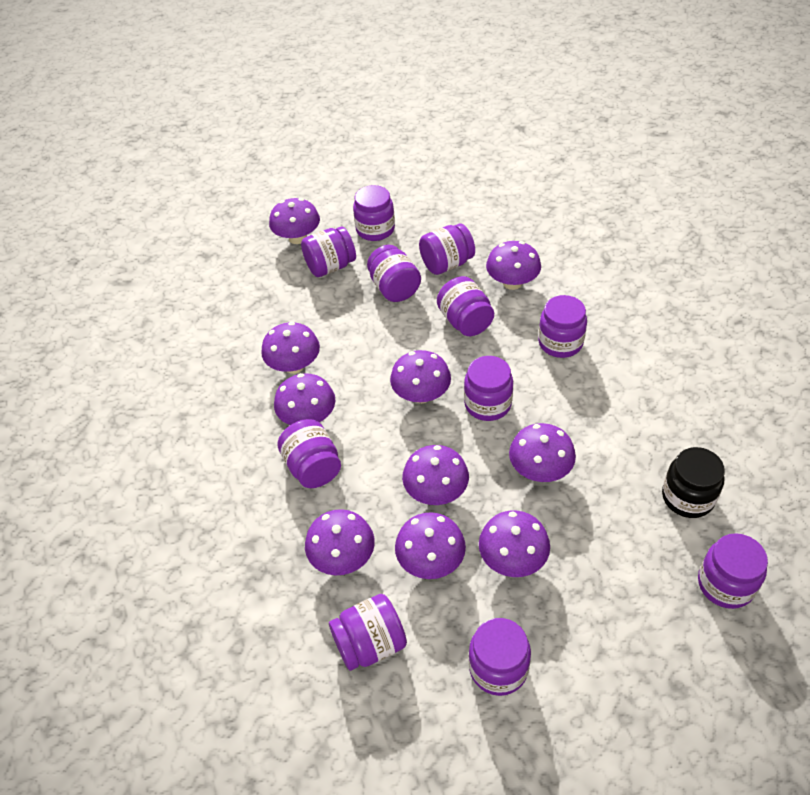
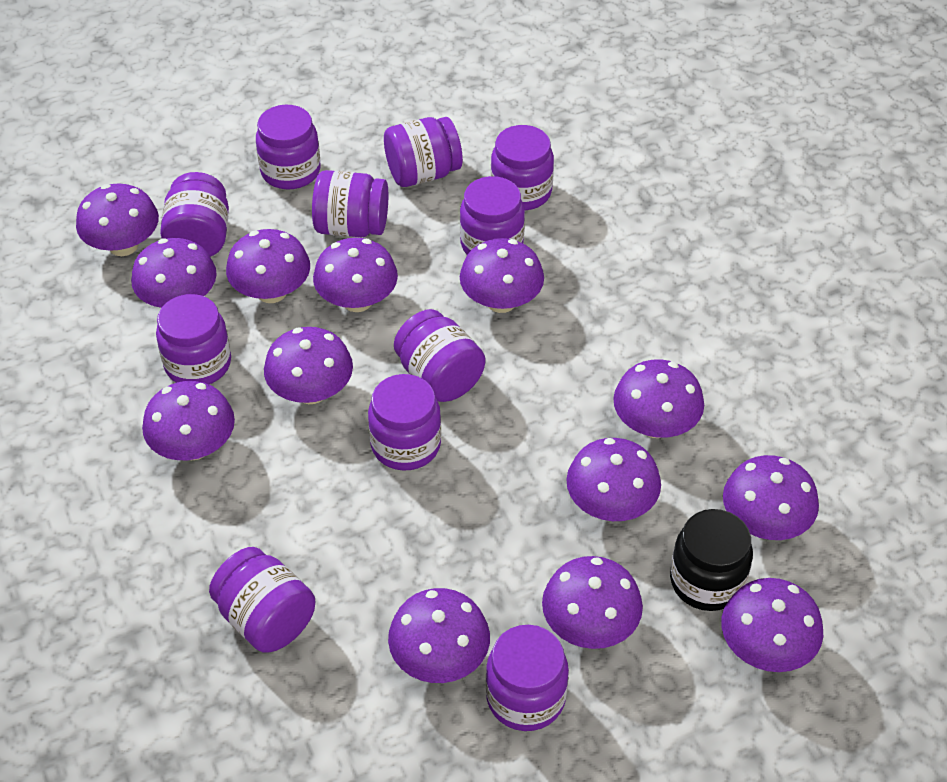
purple mushroom: [261,322,320,374] [269,198,320,244] [274,373,335,425] [305,509,375,575] [390,350,451,403] [395,512,466,579] [402,445,469,505] [479,510,550,577] [486,241,541,290] [509,423,576,482] = 10 -> [76,183,159,256] [131,238,217,308] [142,381,235,460] [226,229,310,303] [264,327,353,404] [313,238,398,312] [388,588,490,683] [460,238,544,313] [542,556,643,649] [566,438,661,521] [613,360,704,438] [721,578,823,672] [723,455,819,540] = 13

